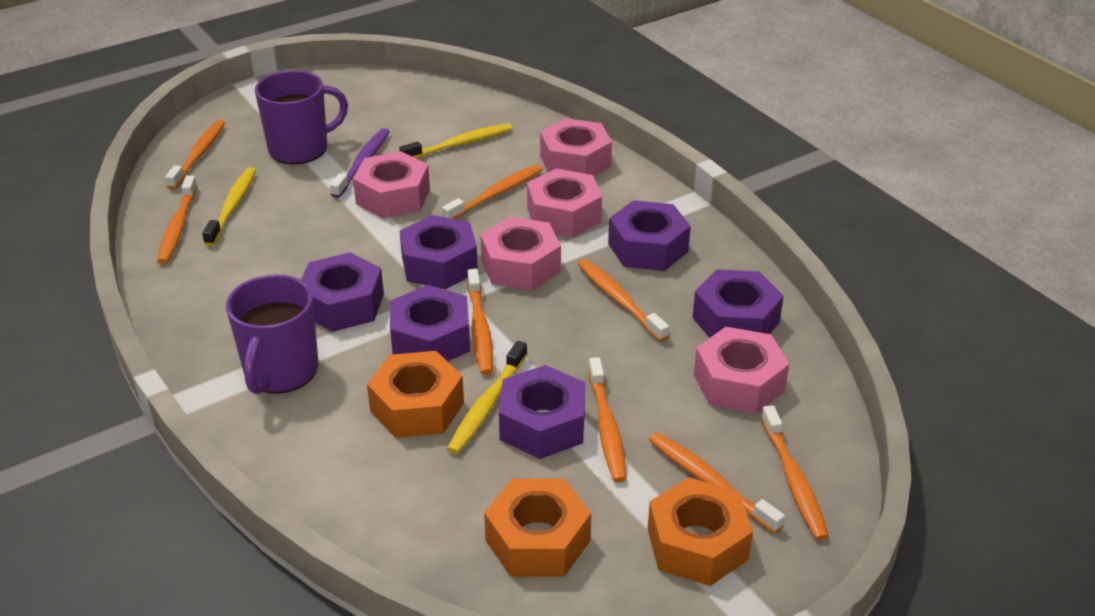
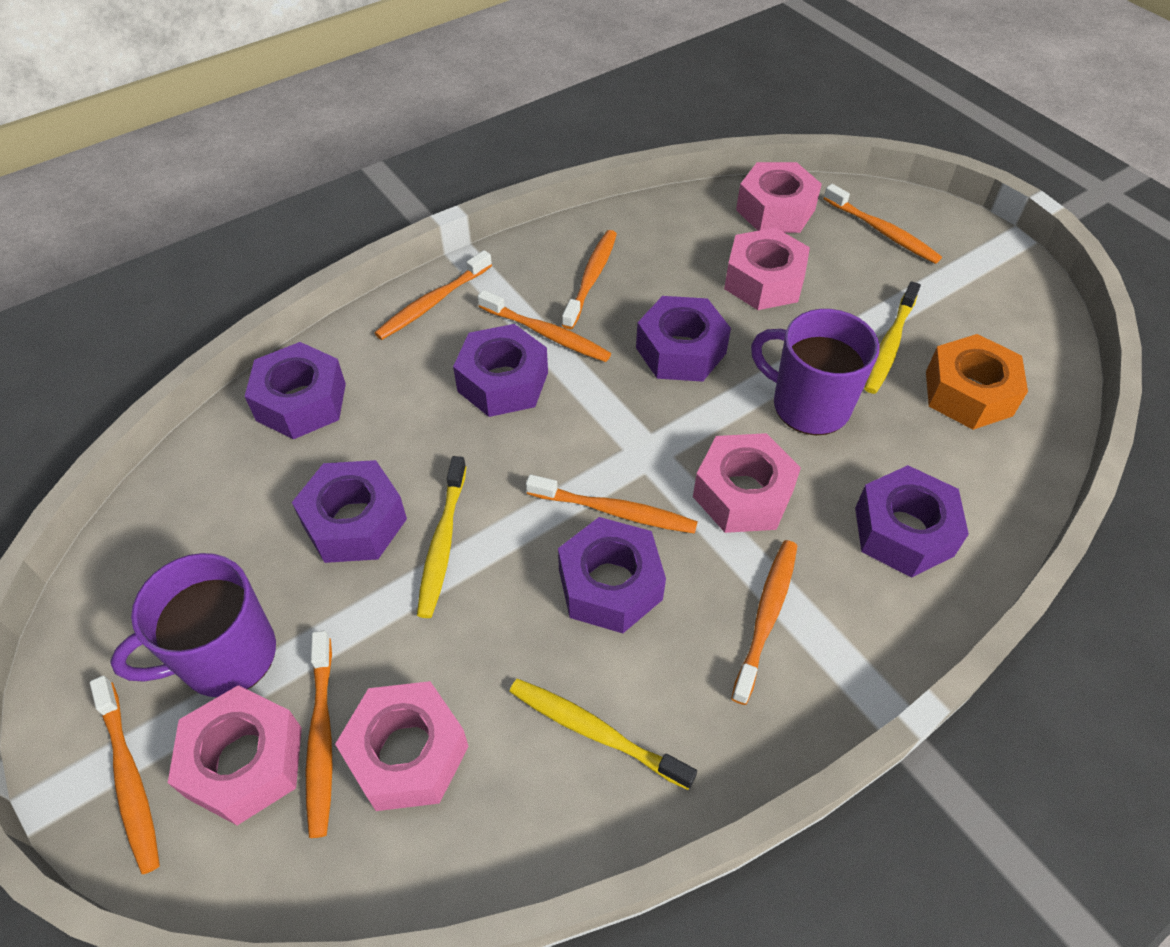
orange nut: [367,351,464,438] [484,478,591,577] [648,477,753,586] = 3 -> [926,334,1028,430] = 1
purple toothbrush: [330,128,390,198] = 1 -> none = 0

